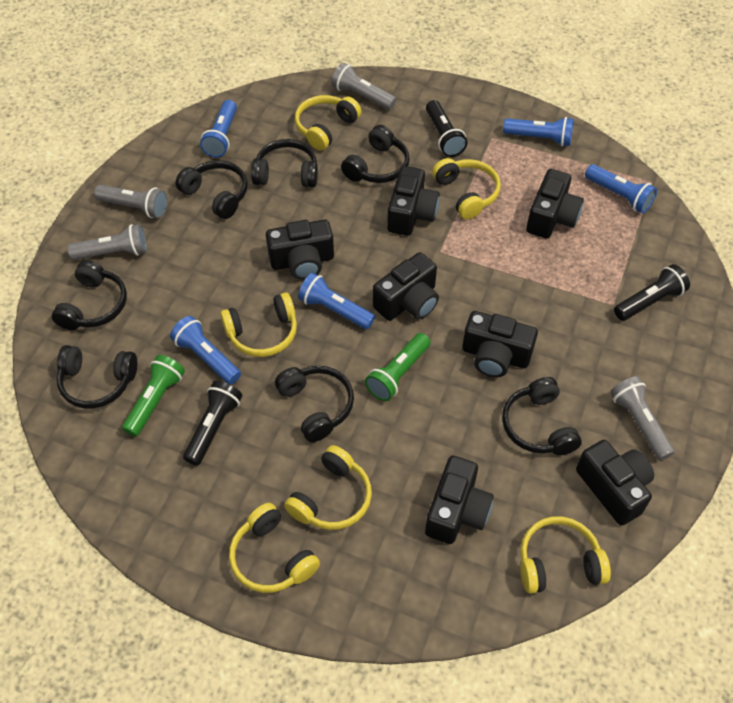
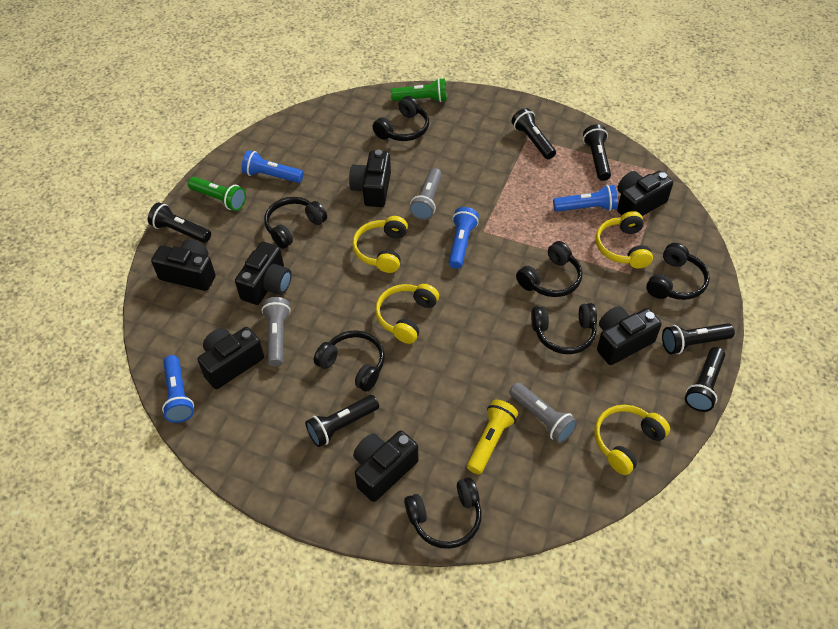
black flashlight: [183,381,242,466] [426,100,467,157] [614,264,690,321] = 3 -> [148,202,211,243] [305,395,379,447] [511,108,556,159] [583,124,611,181] [662,323,735,354] [685,347,725,412] = 6
blue flashlight: [170,316,241,384] [200,100,237,158] [298,273,375,329] [503,117,574,146] [585,164,657,214] = 5 -> [162,355,194,423] [242,150,304,183] [448,207,479,269] [553,185,618,212] = 4
grey flashlight: [68,224,147,260] [94,185,168,218] [331,63,397,110] [610,376,675,461] = 4 -> [261,297,291,366] [409,168,442,220] [509,382,578,443] = 3
yellow flashlight: none = 0 -> [467,400,518,474] = 1
yellow headphones: [220,292,297,357] [229,503,320,593] [284,445,372,530] [295,95,362,151] [432,158,501,219] [520,516,611,594] = 6 -> [352,216,408,273] [375,284,439,344] [594,405,670,475] [596,211,653,268] = 4

